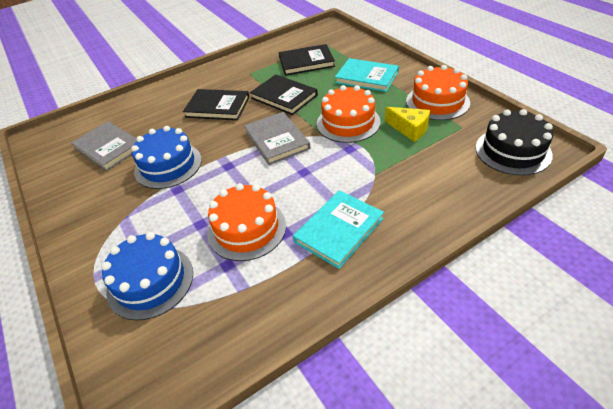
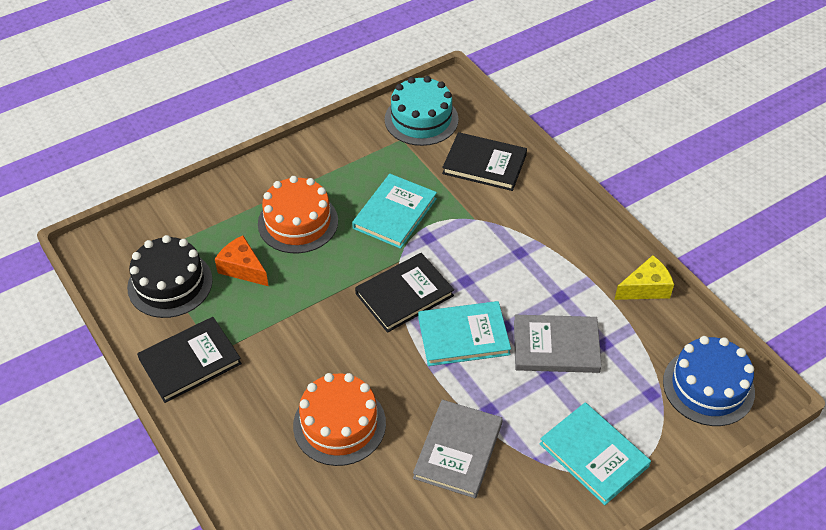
blue cake: [101,232,193,321] [131,126,202,189] = 2 -> [663,336,755,426] = 1
orange cake: [207,183,286,261] [317,85,381,143] [406,65,470,120] = 3 -> [258,176,338,253] [293,373,386,466] = 2
orange cheese: none = 0 -> [215,235,269,286] = 1
turquoise book: [293,190,384,269] [335,58,399,92] = 2 -> [352,174,437,249] [418,301,511,366] [540,402,651,505] = 3
turquoise cake: none = 0 -> [385,76,459,146] = 1

